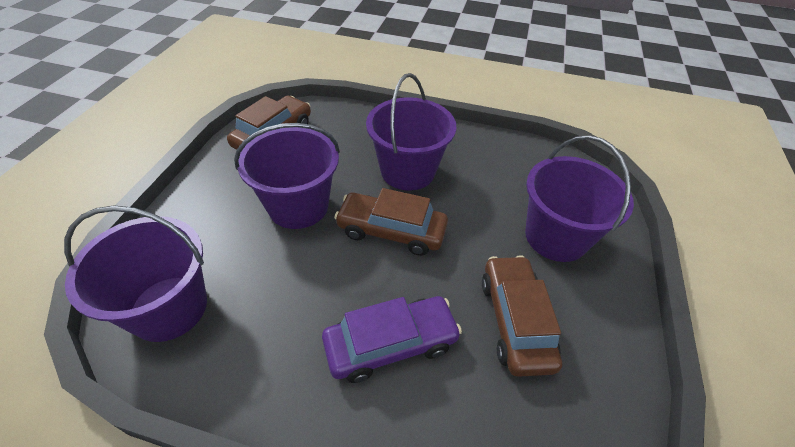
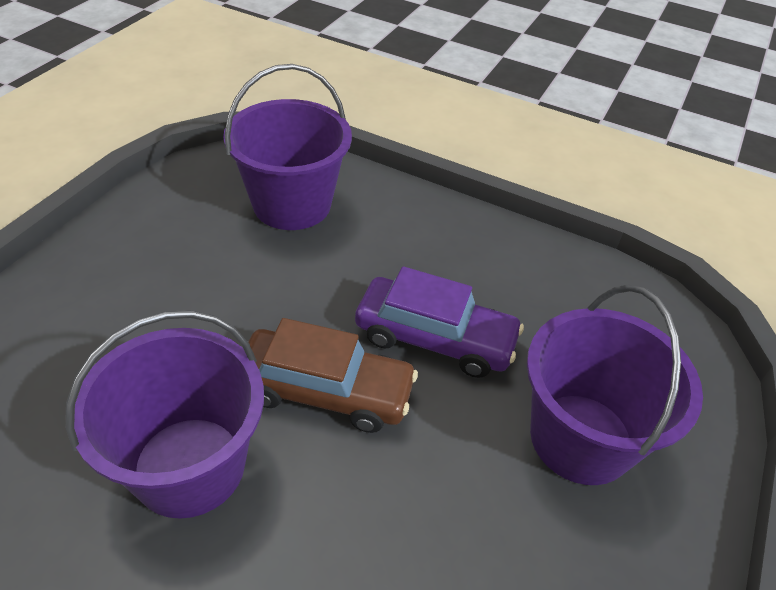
brown car: [227,96,311,150] [334,188,448,256] [482,255,562,377] = 3 -> [248,318,418,433] = 1
purple bucket: [64,206,207,342] [234,123,340,229] [366,73,457,191] [525,135,634,262] = 4 -> [65,310,264,519] [223,64,352,230] [527,284,703,485] = 3

